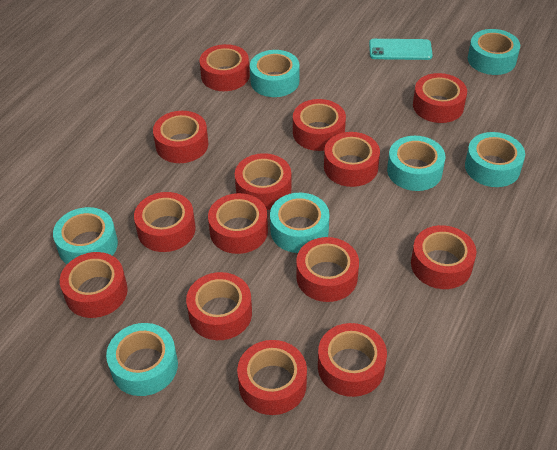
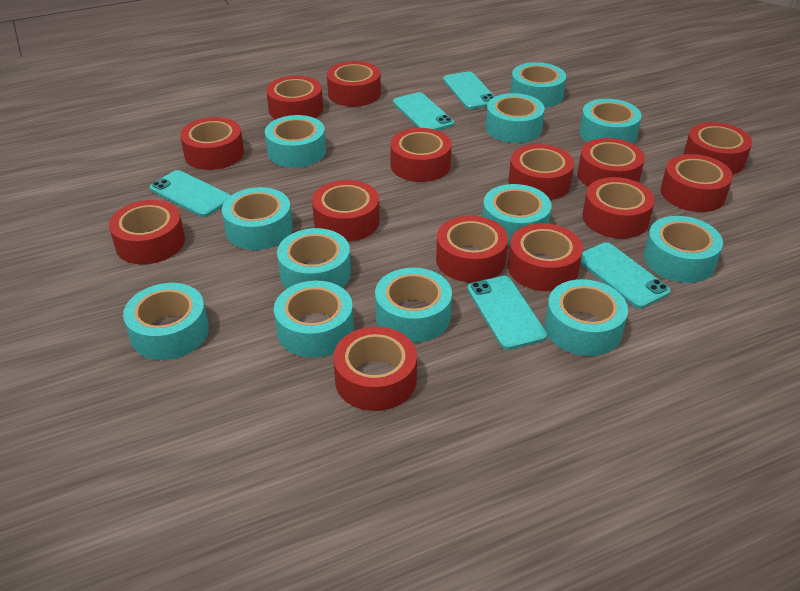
turquoise phone: [369,39,433,60] = 1 -> [150,170,231,217] [393,92,454,130] [443,71,495,109] [467,276,547,350] [580,242,671,309] = 5
turquoise tape: [53,207,118,264] [106,323,178,396] [250,50,299,97] [270,193,329,253] [387,136,445,191] [465,132,525,187] [468,29,520,75] = 7 -> [123,283,209,360] [222,187,293,250] [265,115,326,168] [274,280,354,357] [277,228,351,289] [375,268,452,342] [482,184,552,246] [486,93,545,143] [510,62,566,108] [545,279,628,356] [579,99,642,144] [644,216,723,283] = 12

